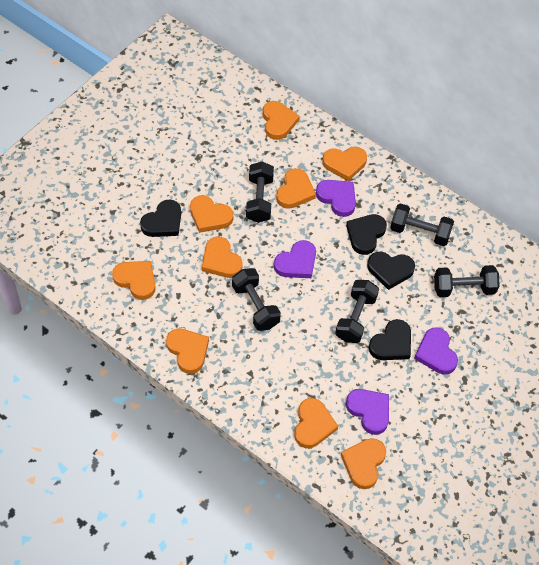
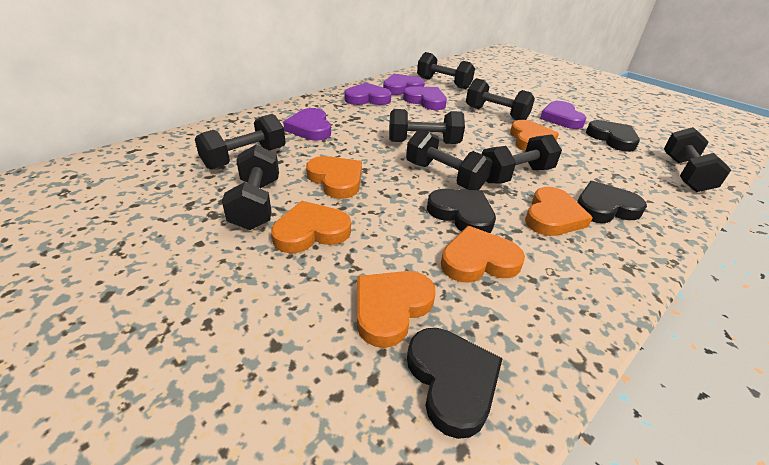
black dumbbell: [232,268,281,331] [246,162,274,223] [335,280,379,343] [390,203,454,246] [434,265,500,297] = 5 -> [195,114,286,169] [222,145,279,230] [389,109,465,144] [406,129,492,190] [417,52,475,89] [466,78,535,120] [482,134,562,183] [664,127,731,192] = 8
orange heart: [112,261,156,300] [166,329,209,374] [190,195,233,233] [202,237,243,278] [263,101,300,140] [276,168,316,209] [294,398,338,448] [322,147,367,181] [341,438,386,489] = 9 -> [271,201,351,253] [306,156,362,199] [357,271,436,348] [441,226,525,283] [510,120,559,151] [525,187,593,236] = 6
purple heart: [274,240,316,278] [316,180,356,217] [346,389,389,435] [414,327,458,375] = 4 -> [283,108,331,141] [344,83,391,105] [383,74,425,95] [403,86,447,110] [540,101,587,129] = 5

